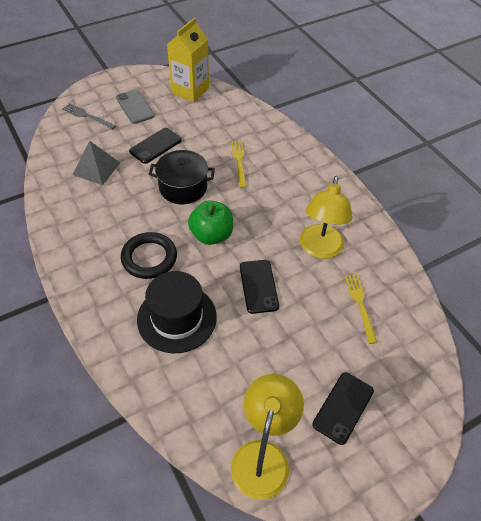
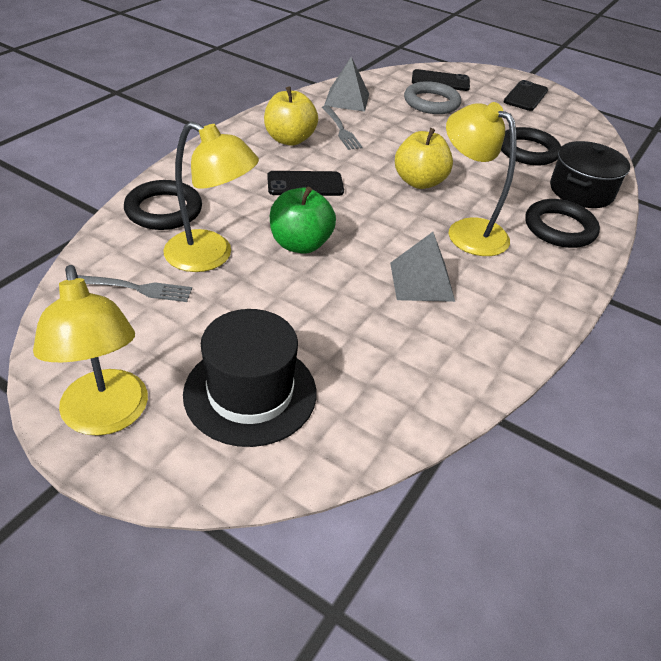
black ring: [121,232,177,279] = 1 -> [124,180,202,230] [501,127,561,165] [525,199,600,248] = 3
grey fork: [62,103,116,130] = 1 -> [78,275,192,302] [322,105,363,150] = 2
grey phone: [116,90,155,124] = 1 -> none = 0
grey pyramid: [73,141,120,185] = 1 -> [324,57,369,112] [390,232,455,302] = 2
grey ring: none = 0 -> [404,81,461,114] = 1
yellow apple: none = 0 -> [264,86,318,146] [395,128,453,189] = 2
yellow carton: [167,17,209,102] = 1 -> none = 0
yellow fork: [231,141,247,188] [345,274,377,344] = 2 -> none = 0
yellow lamp: [231,374,304,500] [300,176,353,259] = 2 -> [33,265,148,436] [164,121,259,272] [446,102,517,256] = 3

